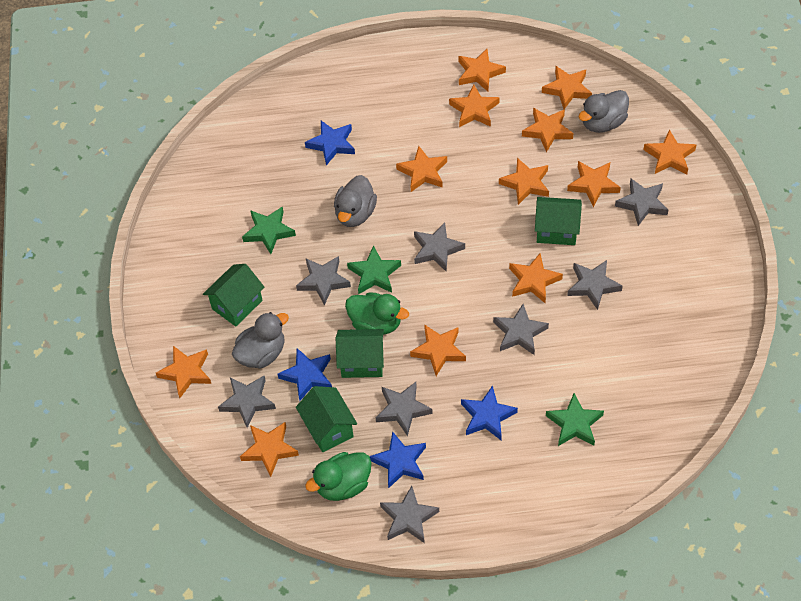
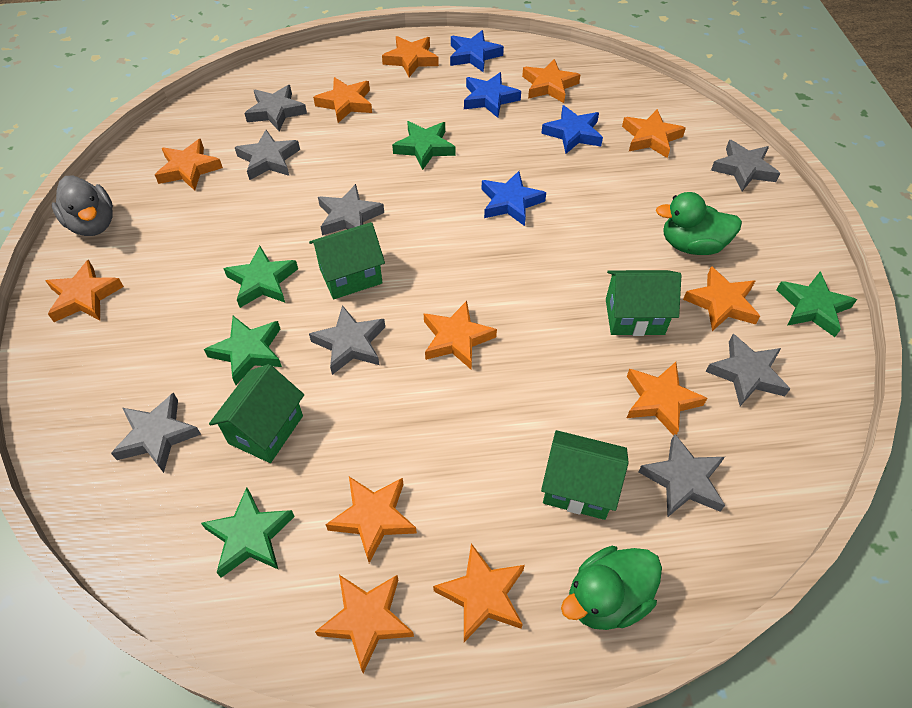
green star: [242,206,296,254] [347,245,401,294] [546,393,604,446] = 3 -> [201,487,295,578] [204,316,282,385] [223,246,298,308] [392,121,455,170] [776,271,857,337] = 5
grey duck: [232,312,289,369] [334,175,377,227] [579,90,629,133] = 3 -> [52,176,113,236] = 1

